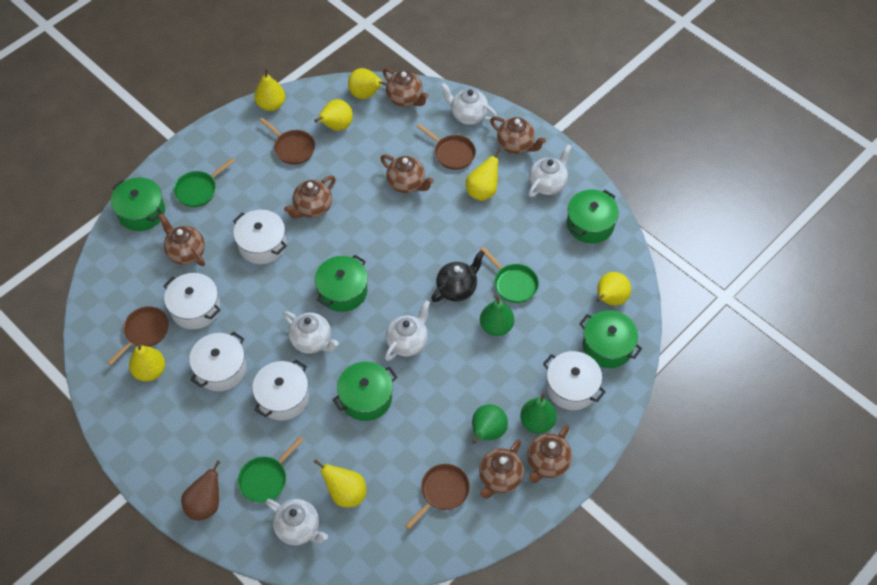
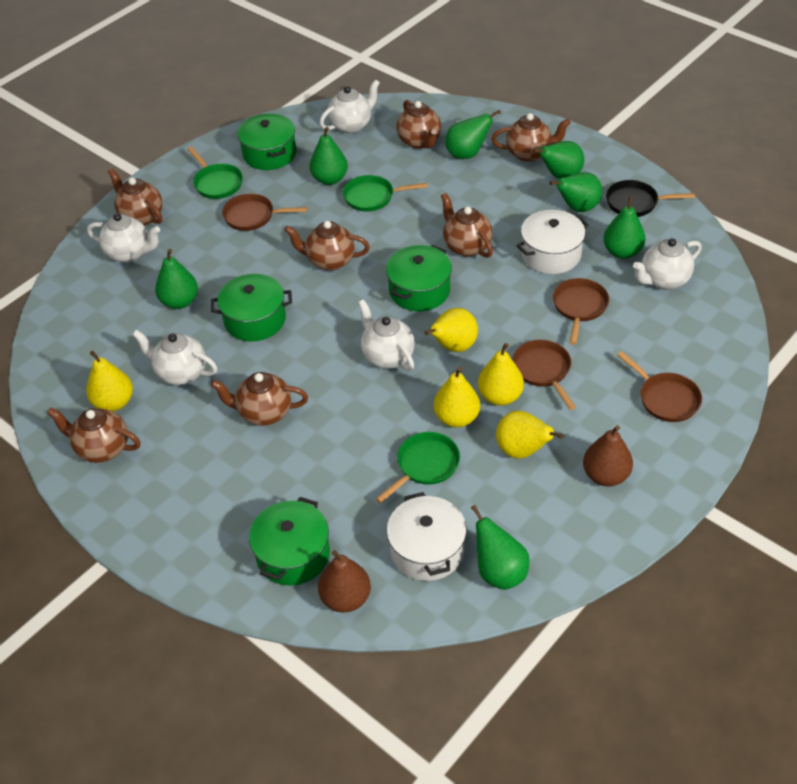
black pan: none = 0 -> [606,180,695,217] = 1
black teapot: [431,251,485,302] = 1 -> none = 0
brown pear: [181,461,221,521] = 1 -> [318,550,371,613] [583,425,633,486] = 2
green pear: [472,404,508,444] [480,295,514,336] [520,393,557,434] = 3 -> [155,249,198,309] [309,127,348,185] [445,110,501,159] [471,505,530,590] [533,141,584,179] [549,172,602,212] [603,196,646,259] = 7
green pot: [111,177,165,231] [315,255,368,312] [333,362,397,421] [567,190,619,243] [579,310,642,368] = 5 -> [211,274,292,341] [237,114,296,170] [249,497,330,586] [386,245,452,311] = 4
white pot: [164,273,220,329] [189,331,246,391] [233,210,287,264] [252,359,309,421] [543,351,606,410] = 5 -> [387,492,467,581] [517,210,589,274] = 2
yellow pear: [129,344,165,382] [254,68,285,111] [314,99,353,131] [314,459,366,508] [348,68,387,99] [466,148,501,201] [596,272,631,306] = 7 -> [86,351,133,411] [424,308,478,352] [434,367,480,428] [478,343,524,406] [496,411,564,459] = 5

